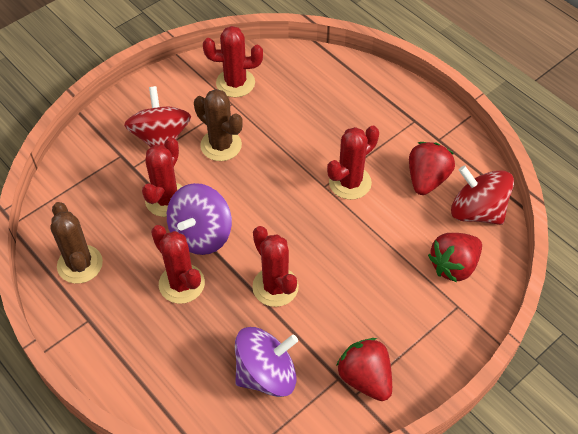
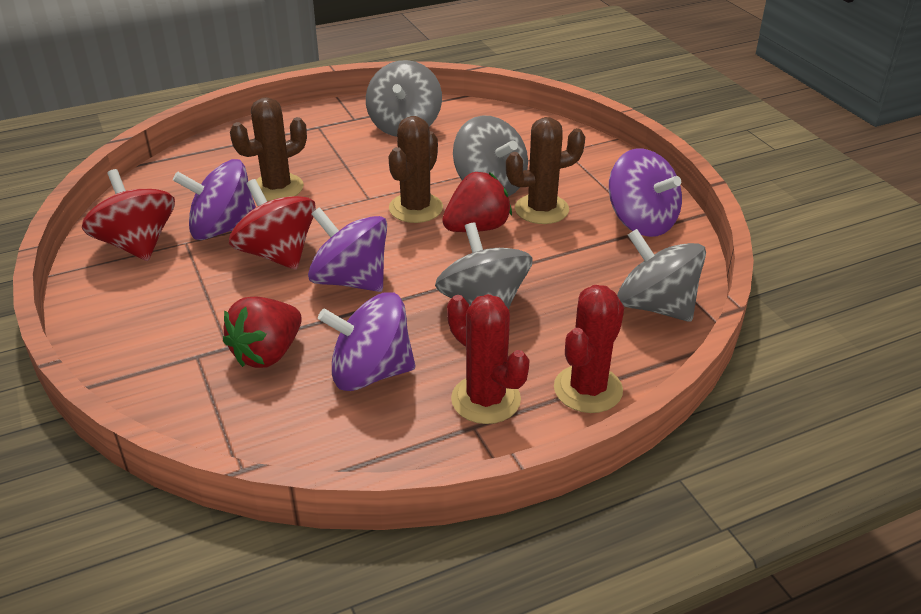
brown cactus: [50,202,103,284] [194,89,243,161] = 2 -> [230,97,307,201] [389,116,443,223] [506,117,585,224] = 3
grey spinning top: none = 0 -> [366,60,442,137] [435,222,533,309] [453,116,528,197] [617,229,706,322] = 4
purple spinning top: [167,183,232,255] [235,327,298,397] = 2 -> [173,159,256,240] [308,207,387,292] [318,293,415,391] [609,149,682,237] = 4
red cactus: [142,137,183,217] [151,225,205,304] [203,26,263,97] [252,226,299,307] [327,126,379,200] = 5 -> [447,294,530,424] [554,285,624,413] = 2
red strawberry: [336,338,392,401] [409,142,455,195] [428,233,482,283] = 3 -> [223,296,302,368] [442,172,512,232] = 2

